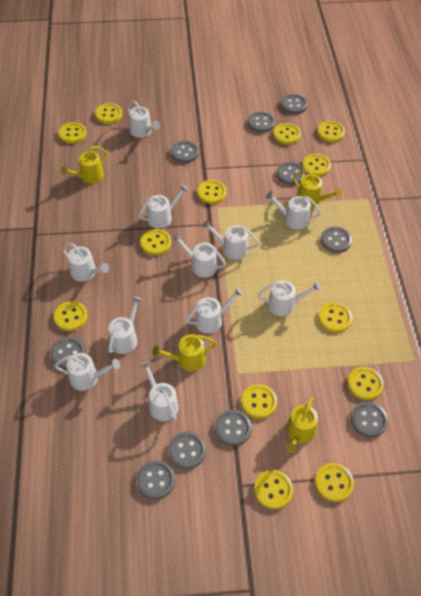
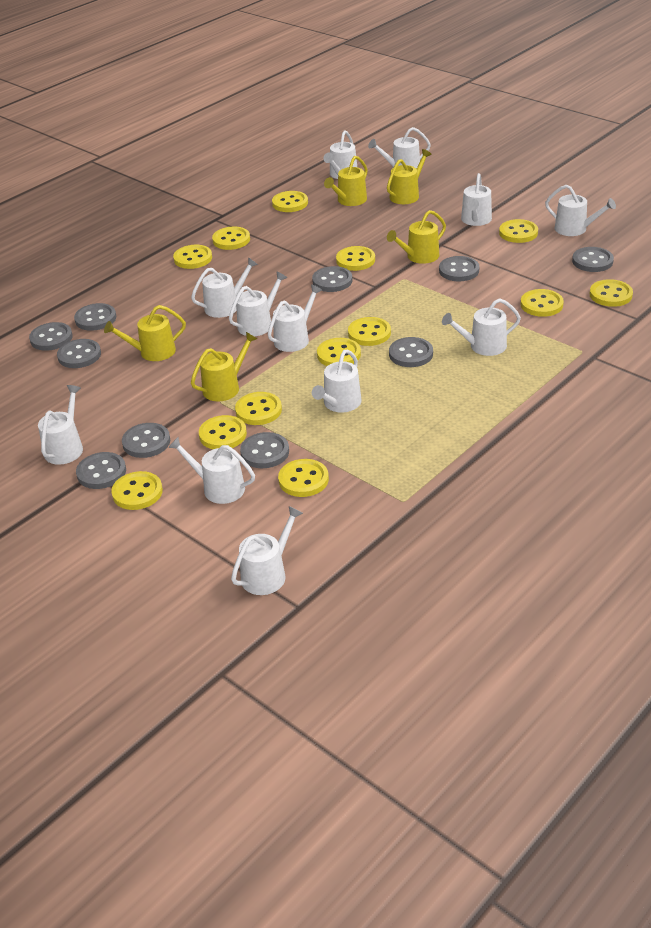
white watering can: [54,353,120,391] [62,243,109,282] [108,296,142,354] [127,101,160,138] [139,184,188,229] [140,361,179,421] [172,233,226,277] [186,287,243,334] [202,220,259,260] [258,280,321,316] [266,191,321,230] = 11 -> [38,385,83,465] [168,437,255,504] [191,257,258,318] [229,271,287,336] [231,506,303,595] [268,284,322,352] [312,350,362,413] [323,130,357,179] [368,127,431,169] [442,298,521,356] [461,173,492,226] [545,185,616,236] = 12
yellow watering can: [61,146,107,184] [152,334,217,372] [286,397,318,454] [293,170,342,207] = 4 -> [104,305,186,361] [191,332,257,401] [324,156,368,206] [387,149,431,204] [387,210,446,264] = 5

